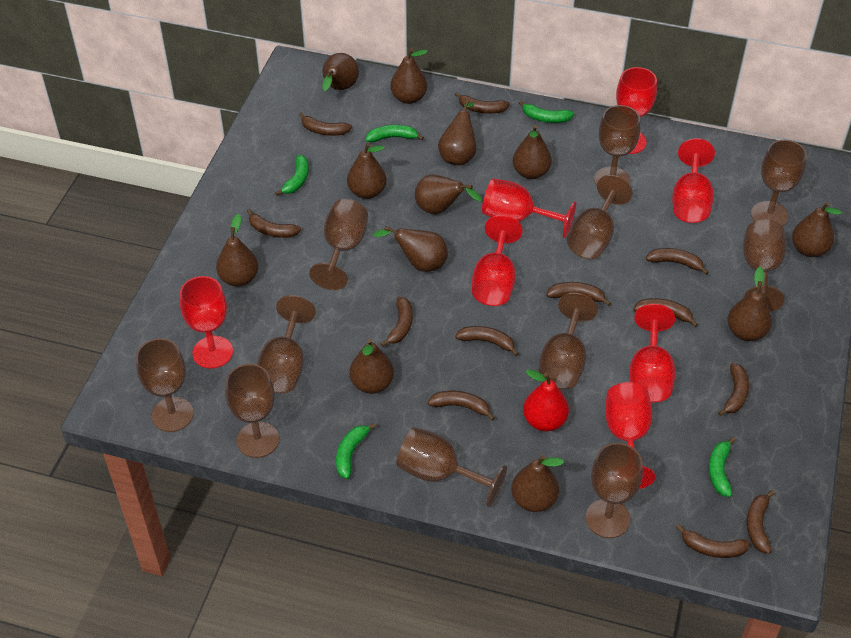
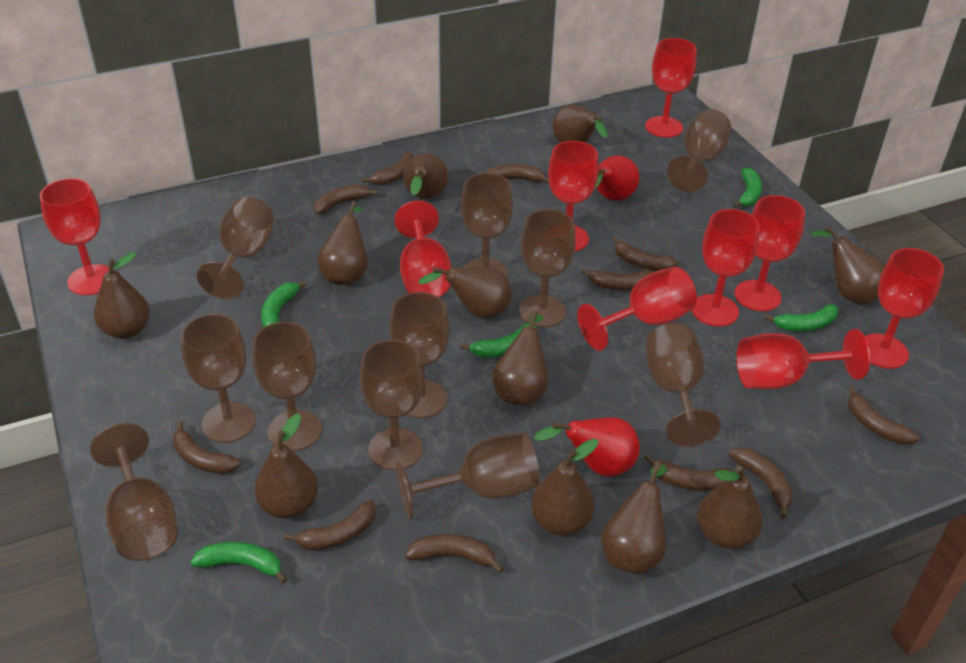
brown banana: [247,209,301,238] [298,112,352,136] [381,297,412,347] [428,391,495,421] [455,92,510,114] [455,326,519,356] [546,282,611,306] [633,298,698,327] [646,248,709,275] [676,524,750,558] [718,363,749,416] [747,490,775,554] = 12 -> [173,421,241,474] [284,500,376,551] [313,184,378,214] [362,152,414,185] [405,534,504,573] [486,164,549,183] [581,268,655,290] [612,236,679,271] [644,454,736,491] [729,447,793,518] [848,386,920,445] = 11
brown pear: [216,214,258,287] [322,53,359,91] [347,143,387,199] [349,338,394,394] [373,226,448,272] [390,48,428,104] [415,174,482,214] [438,99,476,165] [511,455,564,512] [513,125,552,179] [728,267,772,341] [792,202,842,257] = 12 -> [94,252,150,339] [254,413,318,519] [317,201,368,285] [403,153,448,199] [418,267,512,318] [492,311,548,406] [531,439,598,536] [553,104,608,143] [601,463,667,575] [697,465,762,549] [811,226,885,304] = 11
red goblet: [180,276,233,369] [472,215,523,306] [482,178,576,238] [605,382,655,489] [616,67,657,154] [629,304,675,403] [672,138,715,223] = 7 -> [40,178,114,295] [395,200,451,297] [548,141,599,252] [577,267,697,351] [645,38,697,138] [692,209,760,327] [735,195,805,311] [736,329,870,389] [865,248,944,369] = 9
red pear: [523,370,569,432] = 1 -> [534,417,640,477] [595,155,639,201] = 2

